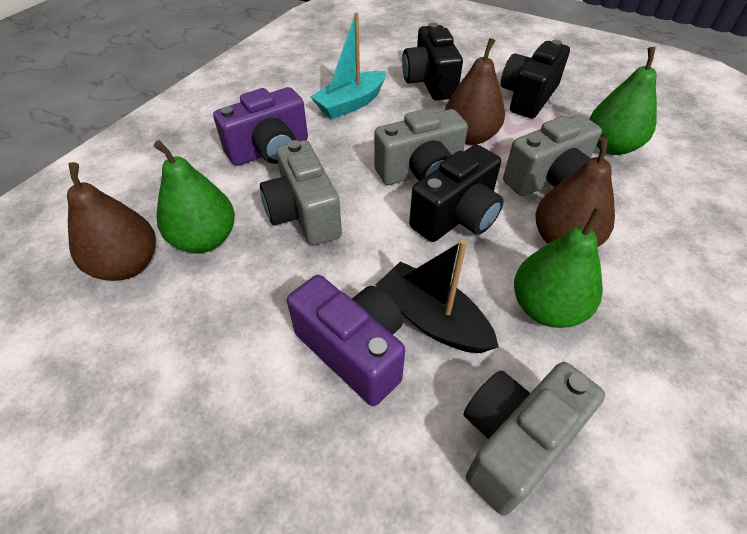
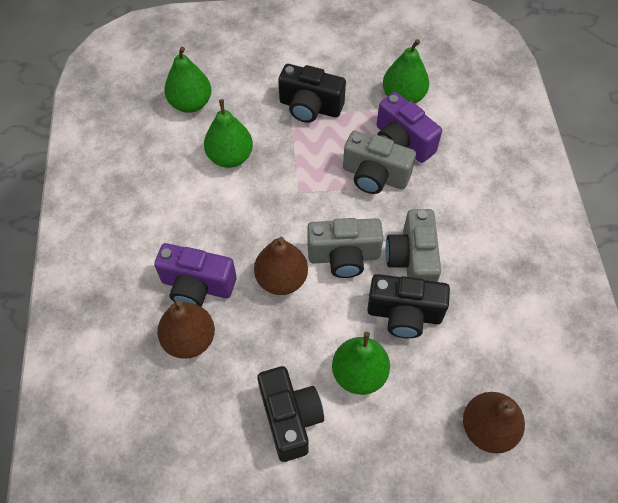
black boat: [376,239,499,353] = 1 -> none = 0
green pear: [154,140,235,253] [514,207,604,328] [589,47,657,155] = 3 -> [164,47,211,113] [204,99,253,168] [332,332,390,395] [383,39,429,103] = 4
grey camera: [260,140,342,246] [374,108,468,185] [463,362,605,516] [503,115,602,197] = 4 -> [307,218,384,278] [343,131,416,194] [385,209,441,282] = 3
turquoise boat: [310,12,386,119] = 1 -> none = 0

